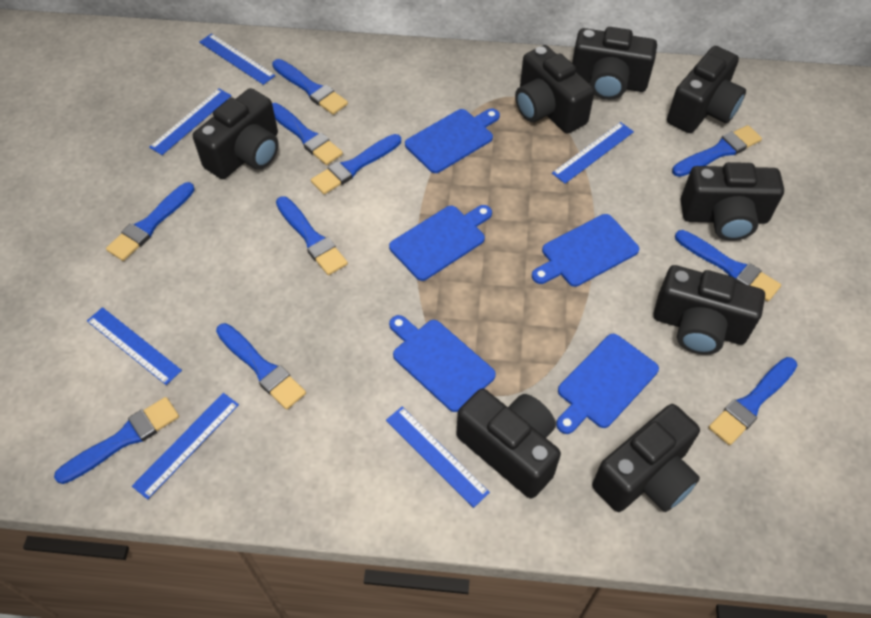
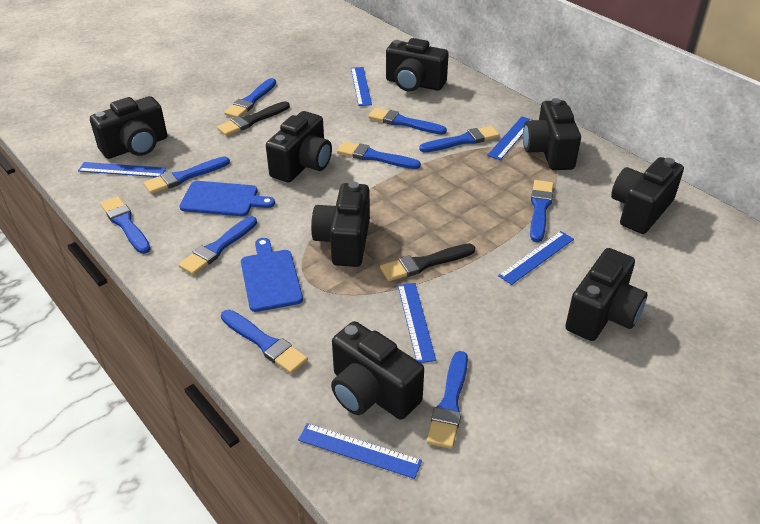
black brush: none = 0 -> [217,101,290,136] [380,243,475,281] = 2
blue cutting board: [389,205,492,281] [389,315,496,412] [405,109,500,173] [532,214,639,287] [556,334,659,434] = 5 -> [179,181,275,216] [241,238,303,312] = 2

